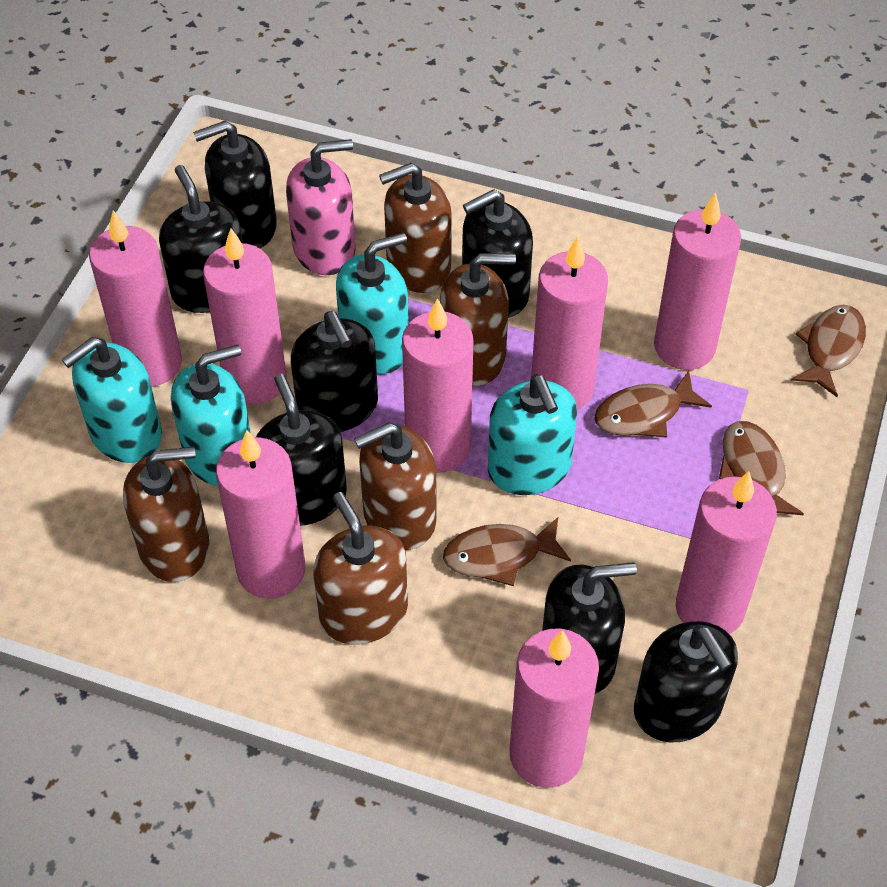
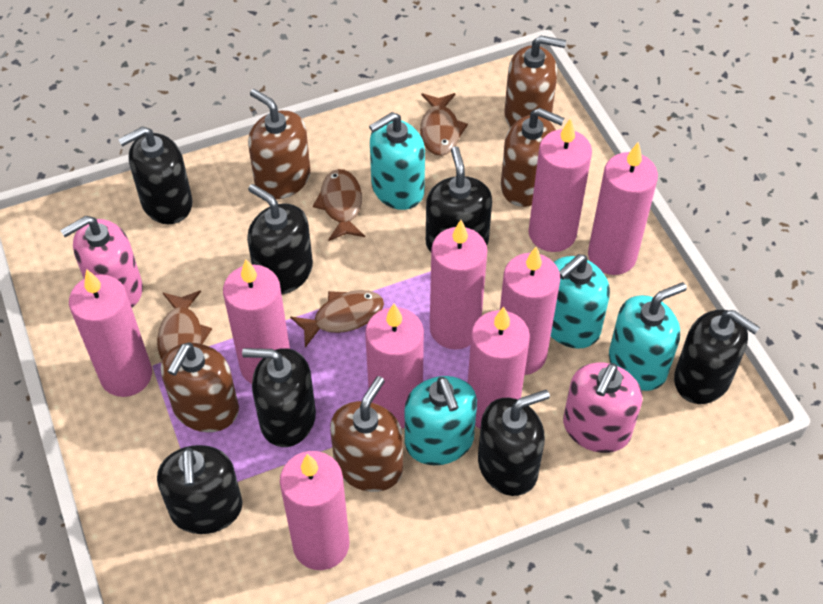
pink candle: [89,210,182,387] [203,229,287,404] [216,430,305,599] [402,298,473,473] [510,628,599,788] [531,236,608,410] [654,193,741,370] [676,471,777,634] = 8 -> [69,269,152,397] [223,259,290,384] [280,451,350,570] [365,304,424,428] [430,220,487,349] [468,307,530,429] [500,247,560,375] [528,118,592,252] [588,142,658,275] = 9
pink soap dispenser: [286,139,356,275] = 1 -> [60,216,143,308] [563,363,642,453] = 2

